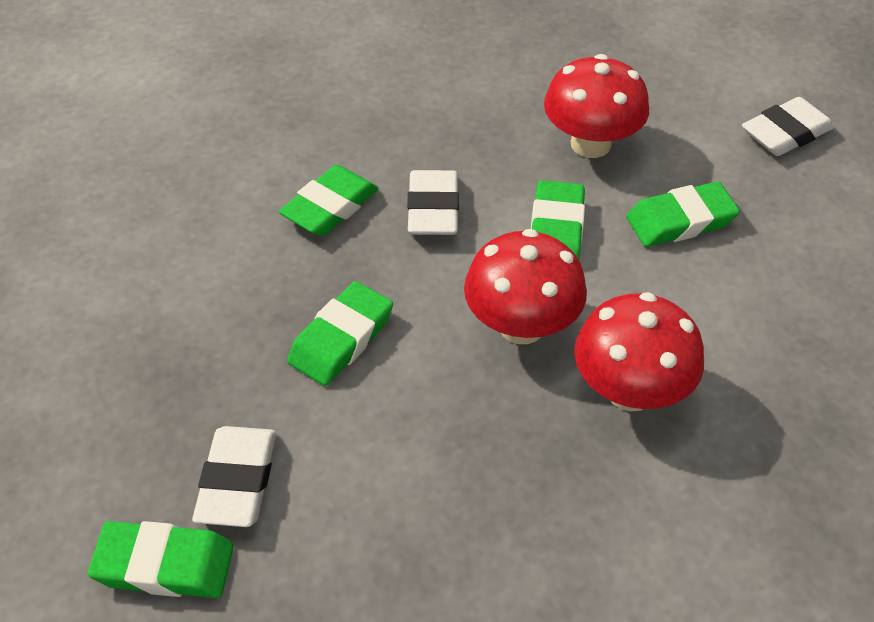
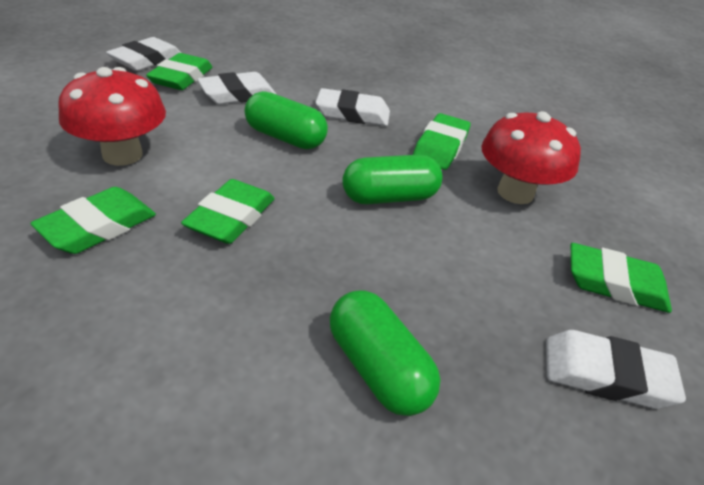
green capsule: none = 0 -> [244,91,328,149] [330,290,441,416] [342,155,443,204] = 3
red mushroom: [464,229,587,344] [544,54,649,158] [574,292,704,411] = 3 -> [58,67,166,166] [481,111,581,204] = 2
white eraser: [192,426,276,527] [407,170,459,235] [742,97,835,156] = 3 -> [106,37,181,71] [197,72,277,104] [315,88,390,126] [546,330,686,409] = 4

